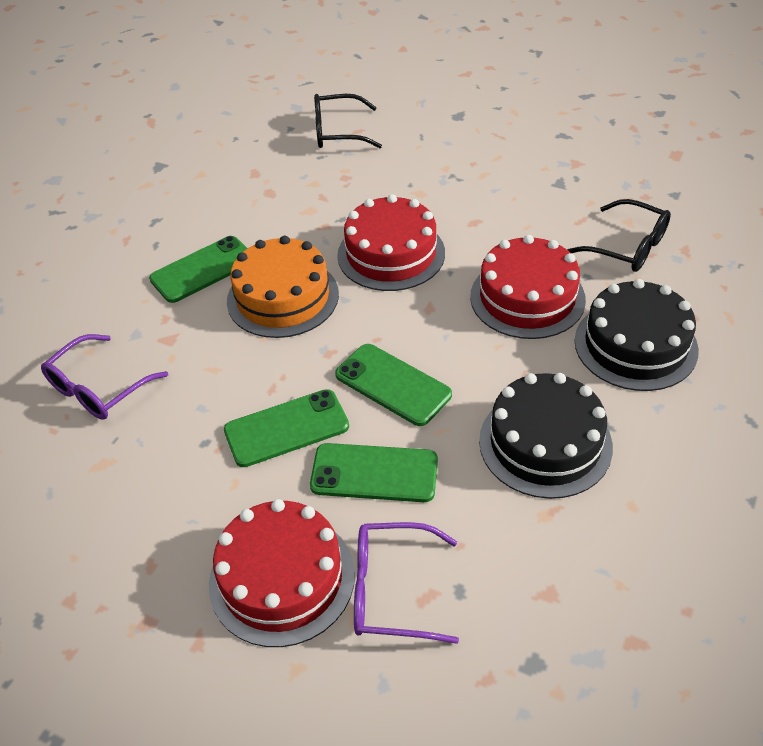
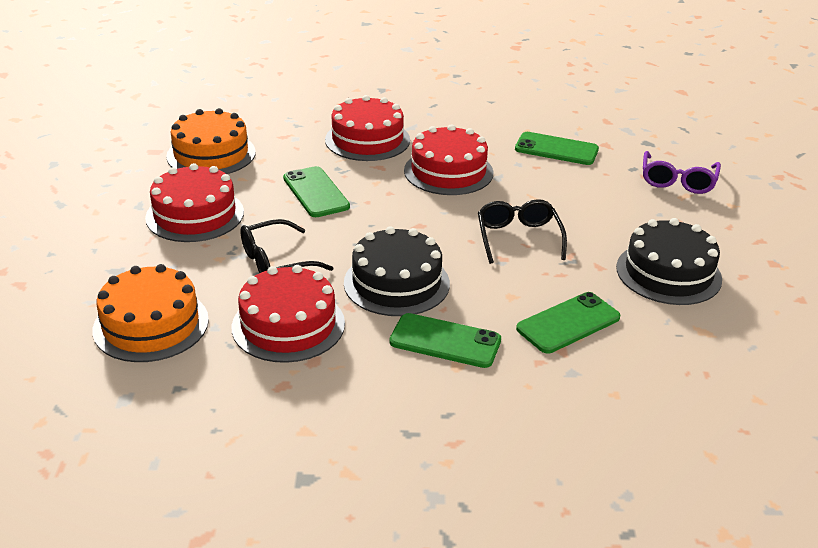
orange cake: [227,236,339,338] = 1 -> [92,264,209,362] [166,108,256,174] = 2
purple glasses: [41,334,168,420] [354,522,459,644] = 2 -> [643,151,721,194] = 1
red cake: [209,499,355,647] [337,194,445,291] [470,235,586,339] = 3 -> [145,163,244,242] [232,265,345,363] [325,95,410,161] [404,124,493,195] = 4

